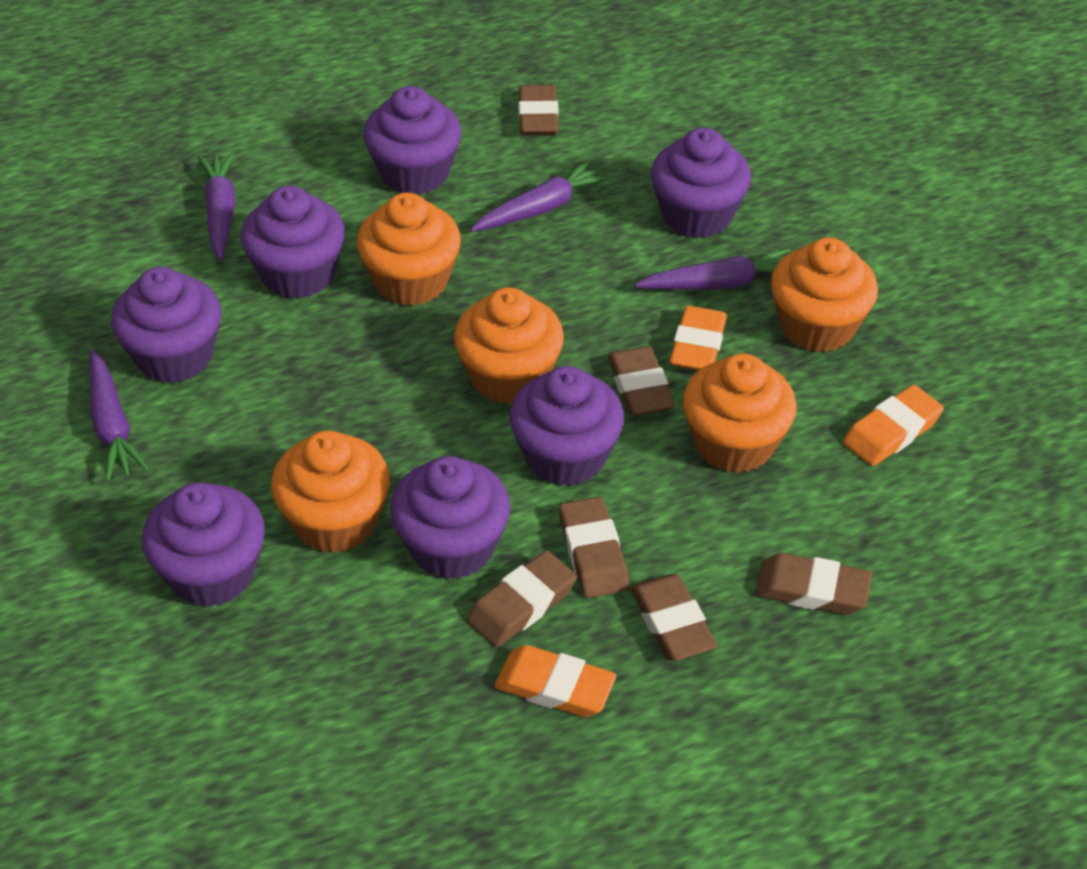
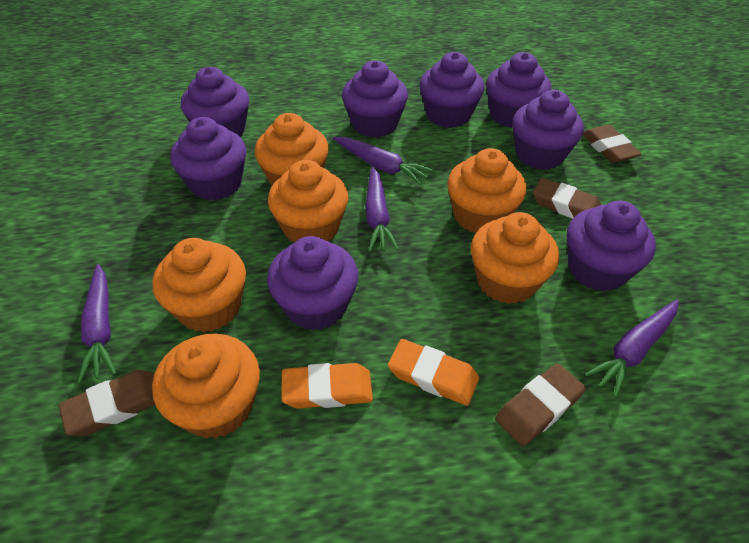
brown eraser: [467,551,577,647] [518,85,559,135] [559,497,629,598] [608,347,675,416] [631,574,717,661] [755,553,872,615] = 6 -> [59,370,155,436] [495,363,586,446] [533,178,601,219] [583,125,641,163] = 4
orange cupcake: [271,431,390,553] [356,192,461,306] [454,287,564,405] [683,354,797,473] [771,237,878,352] = 5 -> [152,238,246,332] [152,334,260,439] [255,113,329,186] [268,160,348,243] [447,148,526,233] [471,212,559,304] = 6
orange eraser: [494,645,616,717] [669,306,727,370] [843,385,944,466] = 3 -> [282,363,373,409] [388,339,479,406] = 2
purple cupcake: [111,267,221,383] [142,482,265,607] [241,186,345,299] [363,86,461,195] [390,456,510,580] [509,366,624,486] [651,128,751,238] = 7 -> [170,117,246,201] [181,67,249,137] [267,236,358,330] [342,60,408,138] [419,52,484,128] [486,52,552,128] [513,90,584,170] [567,201,656,291] = 8

